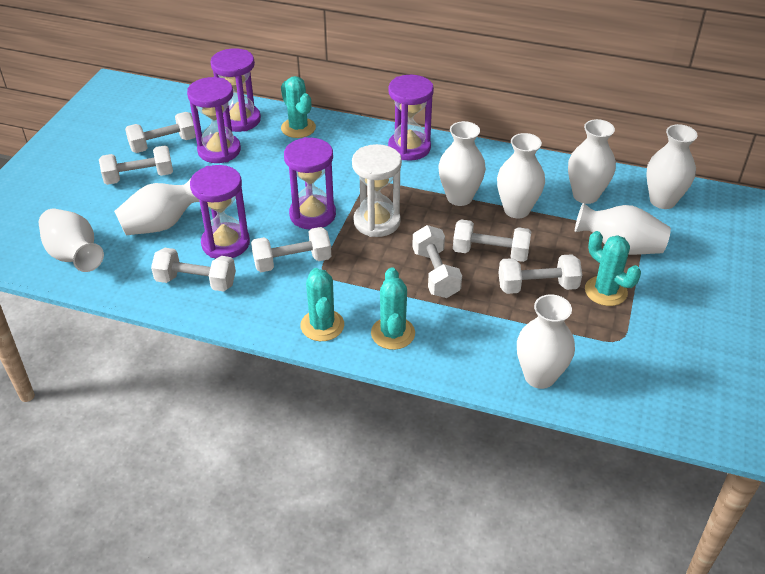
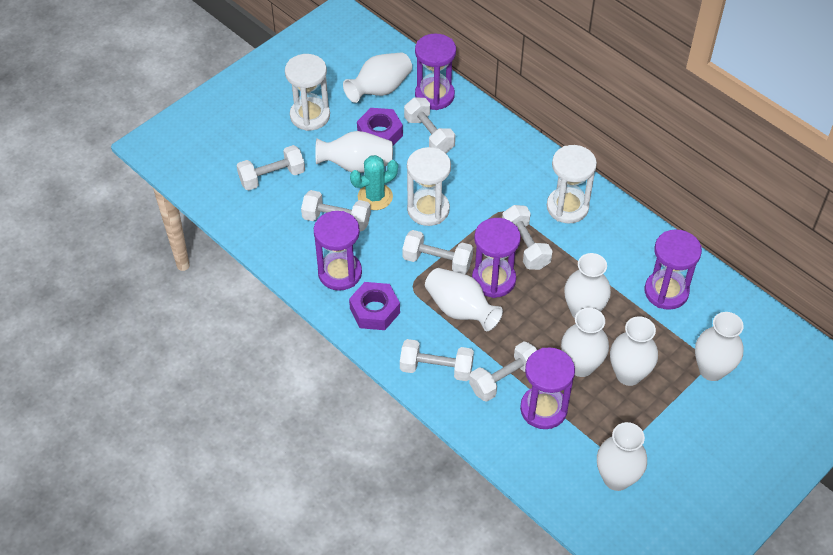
purple nut: none = 0 -> [349,282,400,330] [357,108,403,146] = 2
turquoise cactus: [281,76,316,138] [300,268,344,341] [371,267,415,350] [585,231,641,306] = 4 -> [350,155,398,210] = 1
white hourglass: [352,144,402,237] = 1 -> [285,54,330,131] [407,147,451,226] [547,145,597,223] = 3

